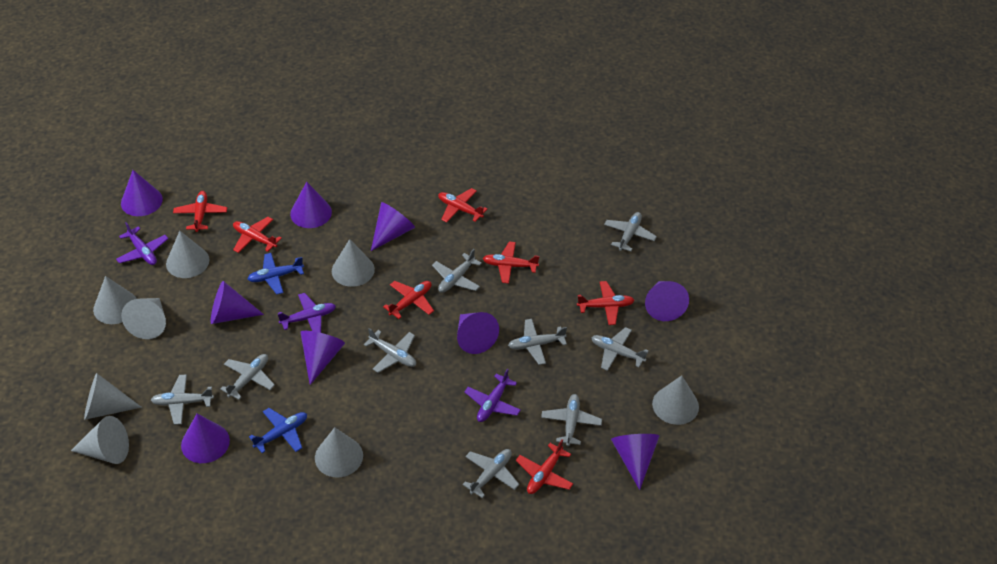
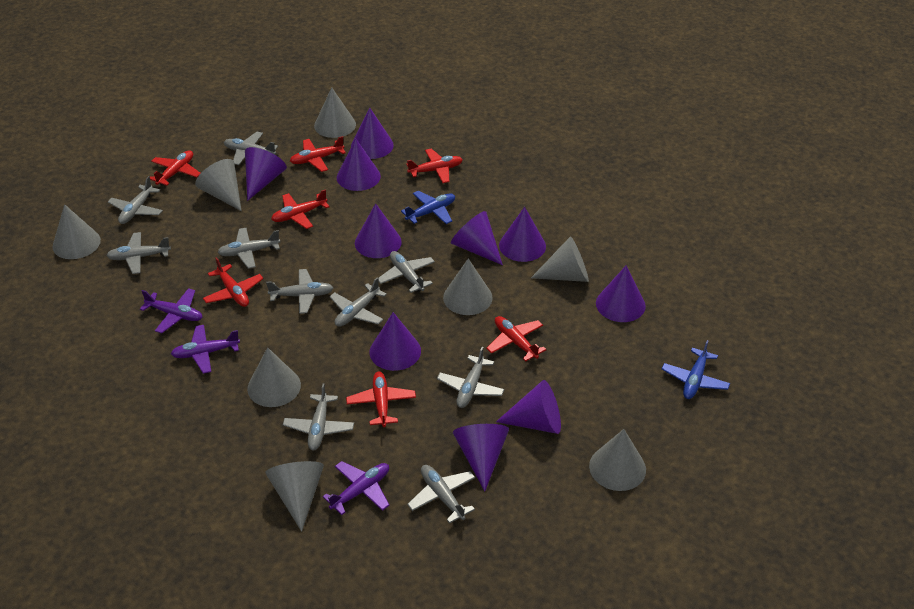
grey plane: [151,374,214,425] [220,354,275,400] [364,328,416,373] [432,249,482,293] [462,449,519,498] [508,319,567,365] [541,394,602,446] [591,327,648,371] [604,212,657,251] = 9 -> [106,232,171,274] [108,176,163,224] [217,228,280,269] [224,132,278,165] [266,269,333,314] [283,383,354,451] [329,277,387,327] [379,251,435,293] [407,465,475,524] [437,347,504,408] = 10
purple cone: [121,170,163,216] [181,413,230,463] [211,281,264,324] [290,182,332,228] [300,331,345,385] [371,202,415,251] [457,312,499,354] [611,434,659,490] [645,281,689,321] = 9 -> [245,147,287,201] [337,138,381,191] [351,108,394,159] [355,203,402,258] [370,312,421,371] [451,211,503,265] [453,424,509,491] [496,380,561,434] [499,207,546,262] [596,265,646,322] = 10

